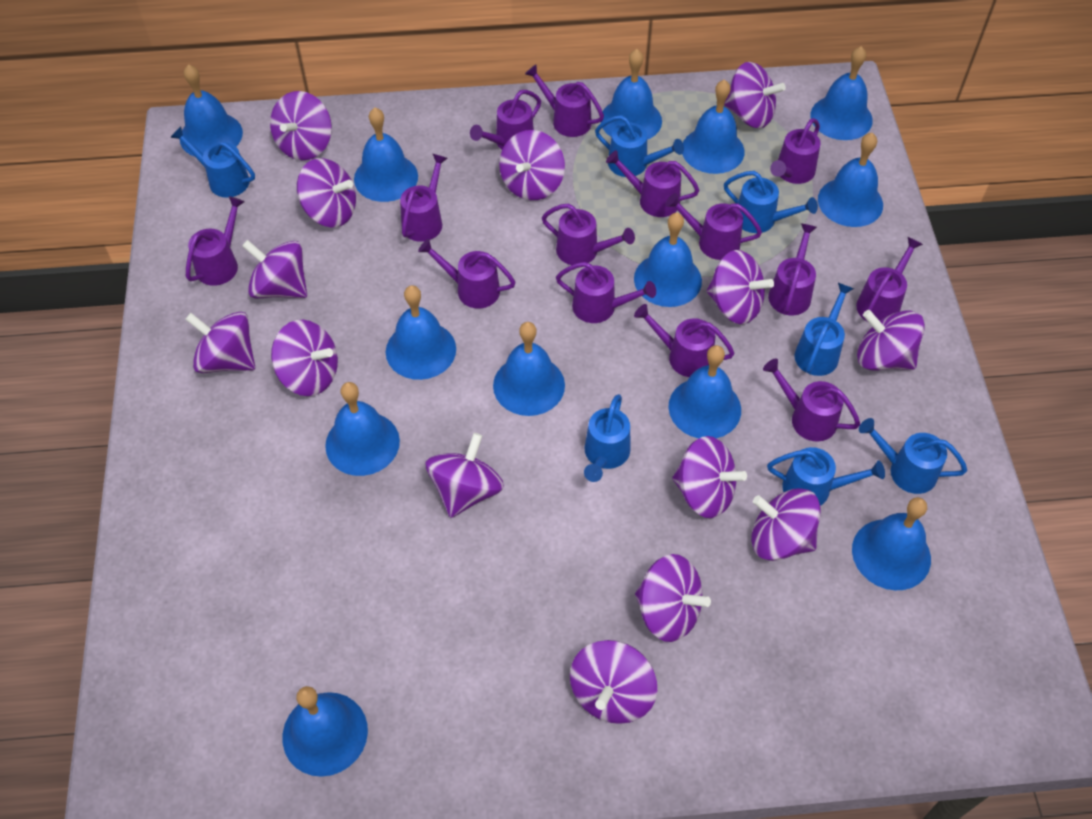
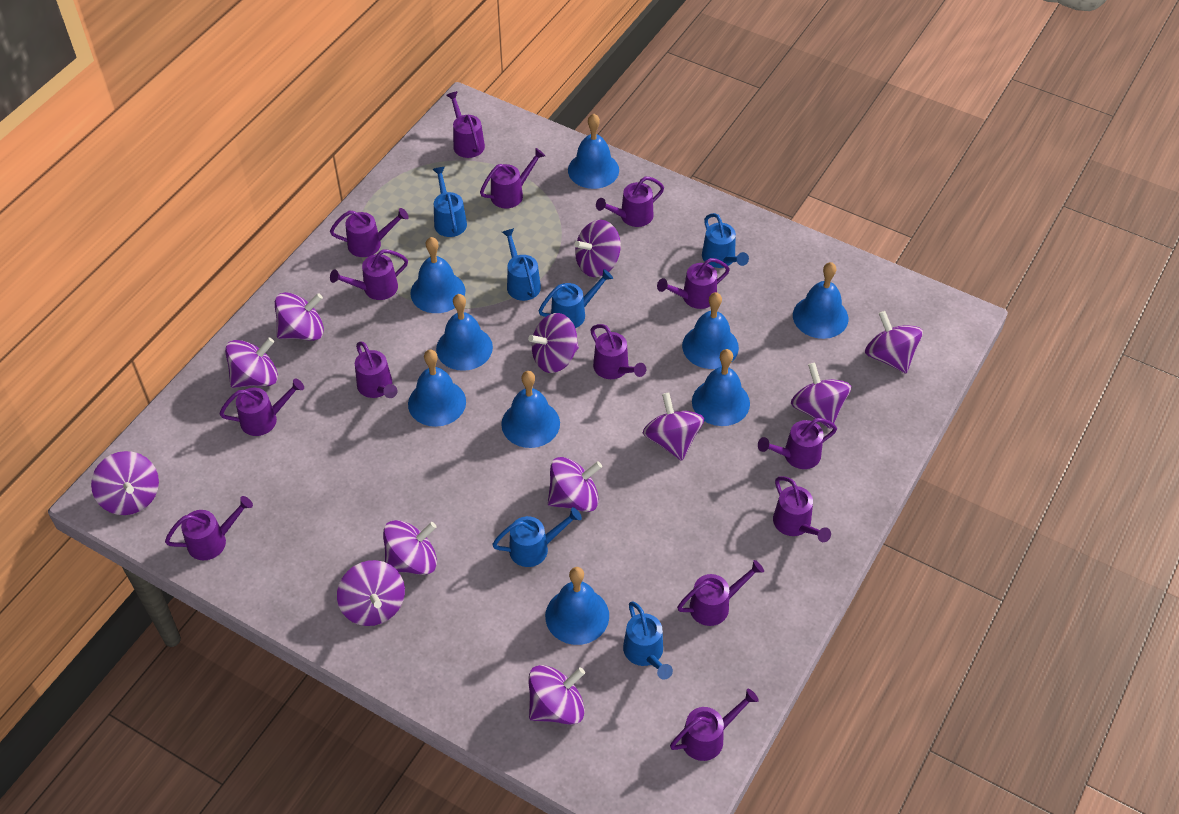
blue bell: [180,64,243,157] [282,686,368,777] [325,382,400,476] [354,108,418,202] [386,285,456,380] [493,322,565,416] [601,49,662,140] [634,213,702,307] [668,345,741,438] [682,79,744,174] [810,46,873,140] [818,133,883,227] [852,497,931,590] = 13 -> [408,350,466,427] [411,237,465,313] [436,294,493,371] [501,371,560,448] [545,567,609,645] [568,114,619,189] [682,292,739,369] [692,349,750,426] [793,262,848,339] = 9
blue watering can: [170,126,255,198] [584,394,630,482] [595,115,684,177] [724,171,818,233] [767,447,885,506] [795,283,854,376] [859,418,967,494] = 7 -> [433,167,467,237] [492,507,582,567] [502,228,541,301] [539,269,613,328] [623,601,673,680] [702,213,749,268] = 6
purple spinning top: [185,312,255,373] [242,240,307,298] [270,91,332,160] [271,320,338,396] [297,158,356,227] [425,433,504,518] [499,130,565,200] [570,640,657,724] [635,554,711,642] [672,436,747,518] [707,250,774,324] [724,62,786,129] [751,488,821,561] [857,310,925,371] = 14 -> [91,451,159,515] [225,337,278,388] [275,292,324,341] [337,560,405,626] [383,520,437,575] [528,313,579,373] [528,665,585,725] [548,457,602,512] [574,220,621,277] [643,393,704,461] [791,363,851,429] [865,311,923,373] = 12

